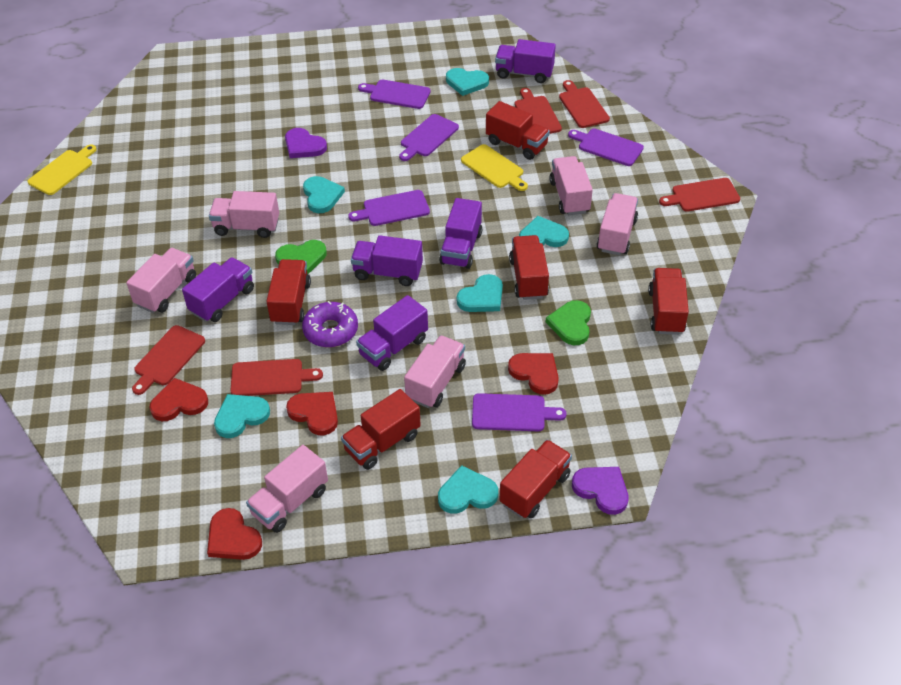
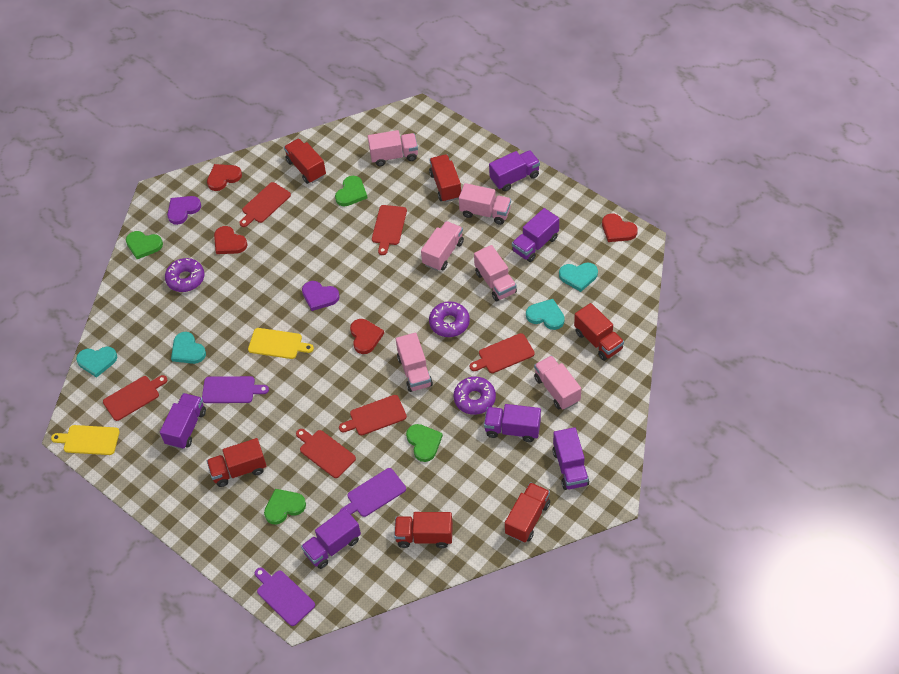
green heart: [275,240,327,274] [546,300,591,345] = 2 -> [126,231,163,259] [264,489,306,525] [335,176,367,207] [406,424,443,462] = 4
purple cutting board: [348,190,430,226] [358,79,431,109] [399,114,459,161] [472,393,567,431] [568,129,644,166] = 5 -> [202,376,269,403] [255,568,315,626] [340,468,406,517] = 3
purple donut: [302,301,358,348] = 1 -> [165,258,205,292] [429,301,470,337] [454,377,496,415] = 3
purple truck: [182,257,254,322] [351,235,423,286] [356,295,428,371] [439,198,482,269] [495,39,556,83] = 5 -> [160,393,206,449] [301,508,361,569] [484,404,541,442] [489,150,540,192] [512,208,559,262] [553,427,589,490] = 6
red cutting board: [132,325,205,395] [230,359,323,396] [514,88,562,134] [559,80,610,128] [659,178,740,212] = 5 -> [103,375,168,421] [239,182,291,227] [296,429,356,478] [339,395,407,435] [372,205,407,255] [469,333,535,373] = 6
turquoise heart: [214,394,270,438] [303,176,345,213] [438,465,498,514] [446,68,489,96] [457,274,503,312] [519,216,569,247] = 6 -> [76,346,117,378] [171,332,206,364] [526,299,565,330] [559,263,598,292] = 4

